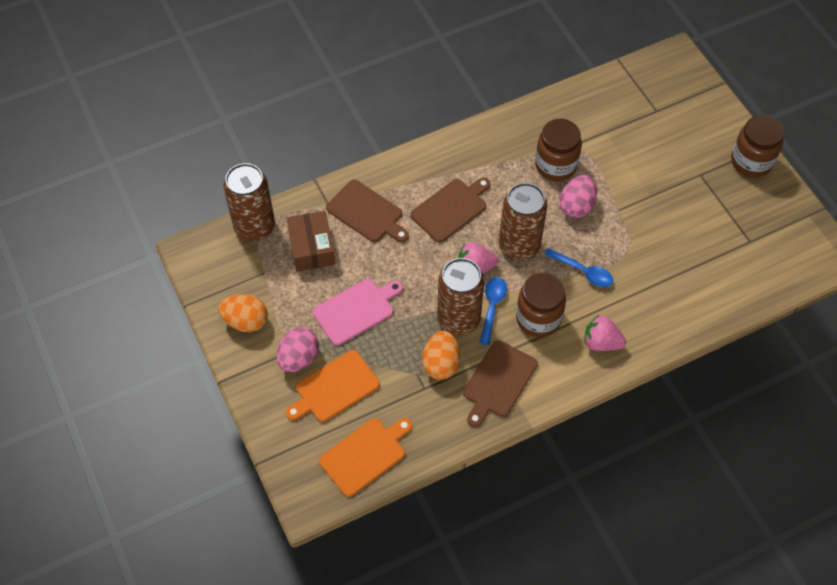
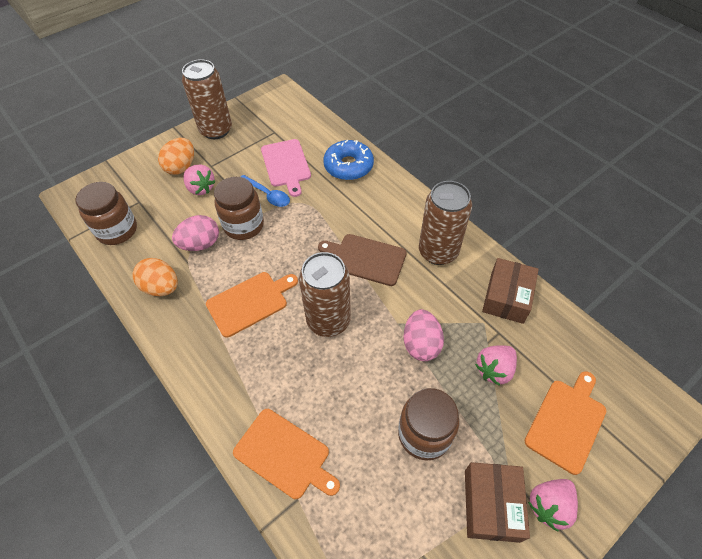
blue donut: none = 0 -> [323,140,374,180] = 1
blue spoon: [480,277,507,345] [544,248,613,287] = 2 -> [241,175,290,207] = 1
brown box: [286,211,335,272] = 1 -> [465,462,530,543] [482,258,539,324] = 2
brown cutting board: [326,179,409,242] [411,177,491,243] [463,340,538,427] = 3 -> [318,234,407,286] = 1
orange cutting board: [286,350,380,422] [319,418,412,497] = 2 -> [206,272,298,338] [233,409,340,499] [525,371,606,475] = 3
pink strawberry: [458,242,498,274] [584,315,626,351] = 2 -> [184,165,216,195] [475,345,517,386] [528,479,578,532] = 3

